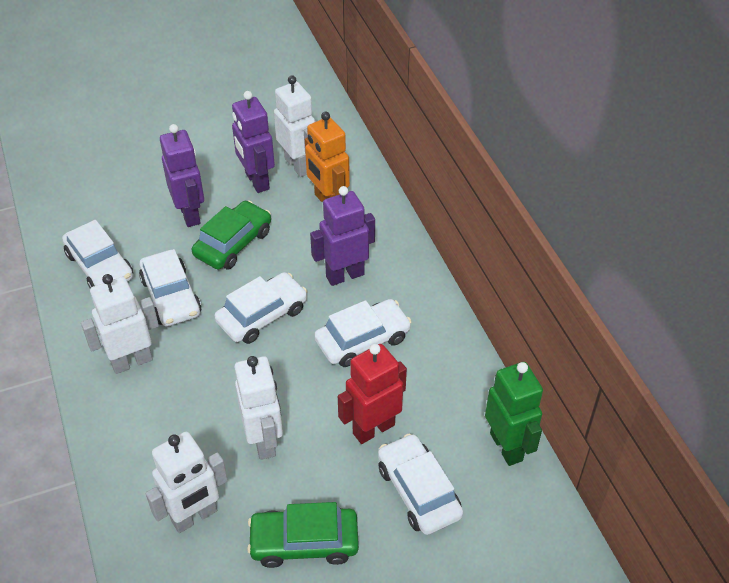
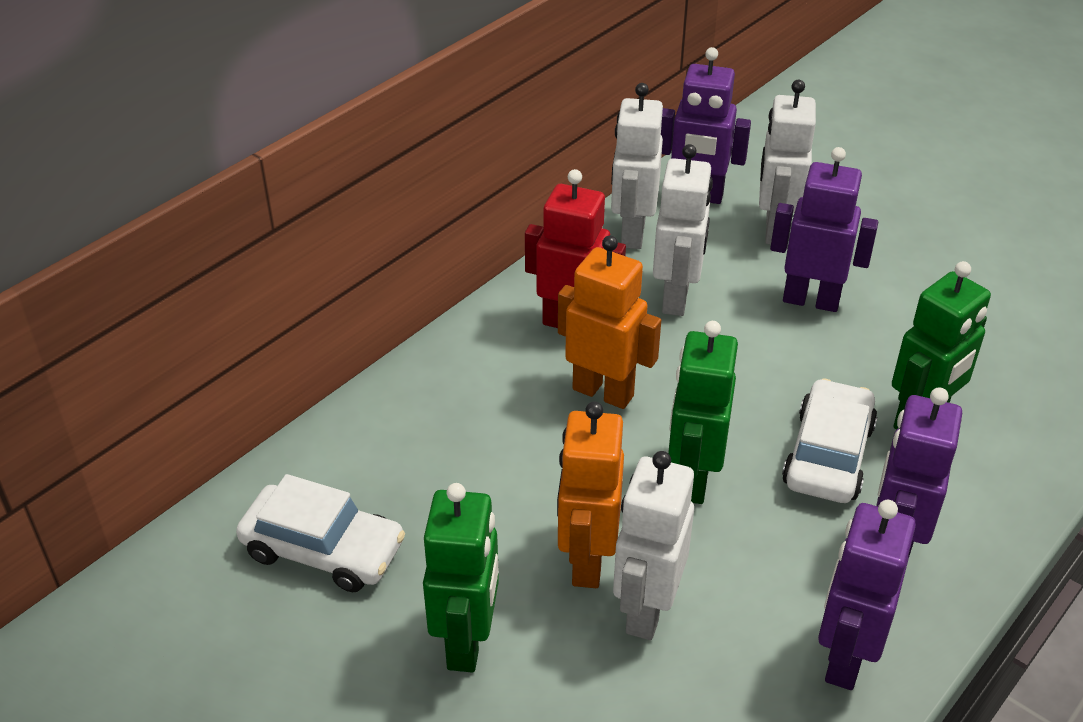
green car: [192,201,271,270] [247,502,359,568] = 2 -> none = 0
green robot: [485,362,543,466] = 1 -> [423,483,499,672] [668,321,738,504] [892,261,991,430] = 3
orange robot: [305,112,350,202] = 1 -> [557,402,624,588] [558,236,661,409] = 2
purple robot: [160,124,204,227] [232,91,275,193] [310,186,375,286] = 3 -> [661,47,751,204] [770,147,878,312] [818,500,916,690] [876,387,962,558] = 4
white car: [62,220,133,288] [139,249,202,327] [214,272,307,344] [314,299,411,367] [378,434,463,535] = 5 -> [236,474,405,592] [782,378,877,503] = 2

